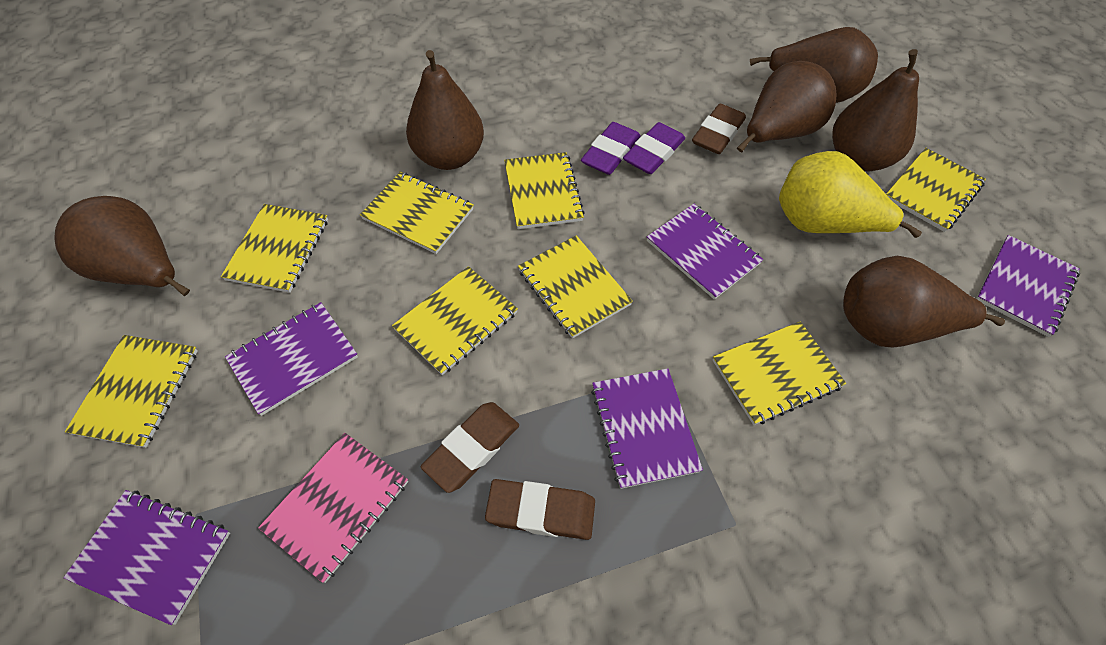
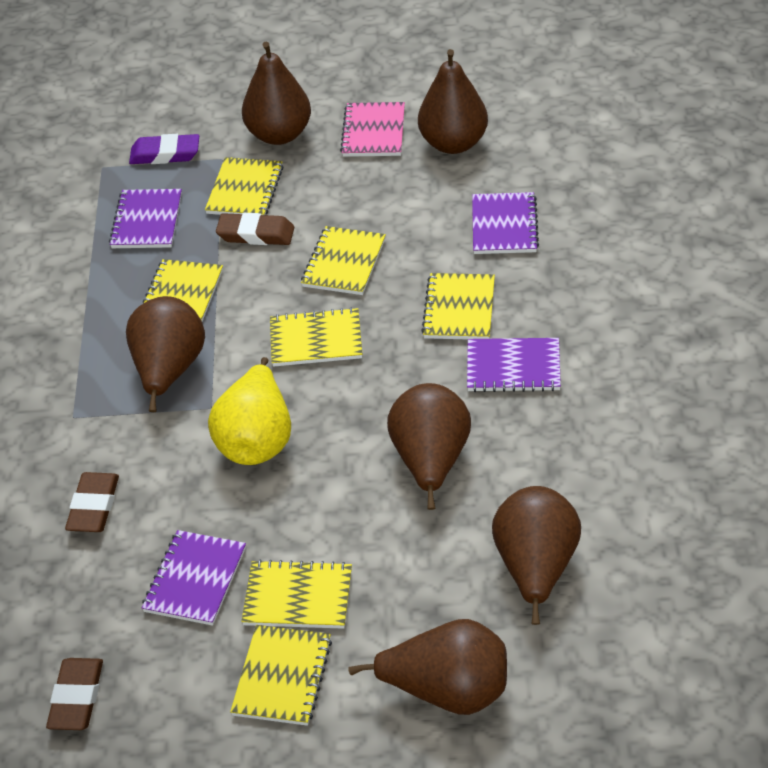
purple eraser: [581,122,641,175] [623,122,685,174] = 2 -> [129,134,199,164] = 1
purple notebook: [63,490,230,625] [225,302,358,416] [591,368,703,489] [647,204,763,300] [976,235,1080,337] = 5 -> [109,189,182,248] [142,530,246,626] [467,338,561,392] [472,192,539,254] = 4
yellow notebook: [65,335,198,448] [221,204,328,293] [360,172,474,254] [392,266,518,375] [504,152,585,229] [518,235,633,339] [713,321,846,425] [886,148,986,232] = 8 -> [143,259,223,321] [205,157,284,215] [230,625,332,726] [241,560,352,629] [270,307,362,367] [301,226,386,295] [421,273,495,339] = 7

